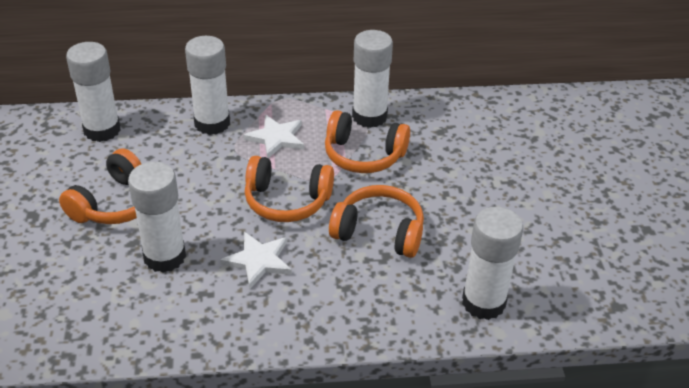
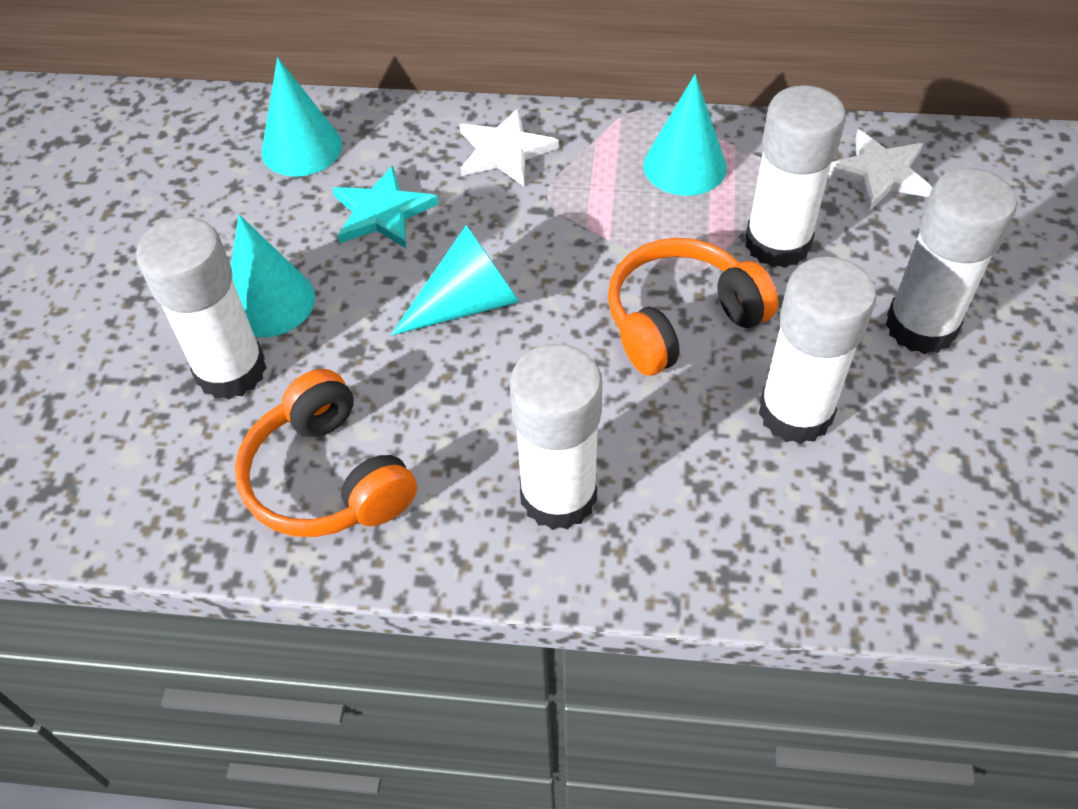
orange headphones: [59,148,141,224] [245,156,334,222] [325,110,410,173] [329,185,424,258] = 4 -> [235,369,417,537] [608,238,778,376] = 2
turquoise cone: none = 0 -> [231,214,315,337] [262,57,342,177] [391,225,519,336] [643,74,727,196] = 4
turquoise star: none = 0 -> [332,165,439,248] = 1

